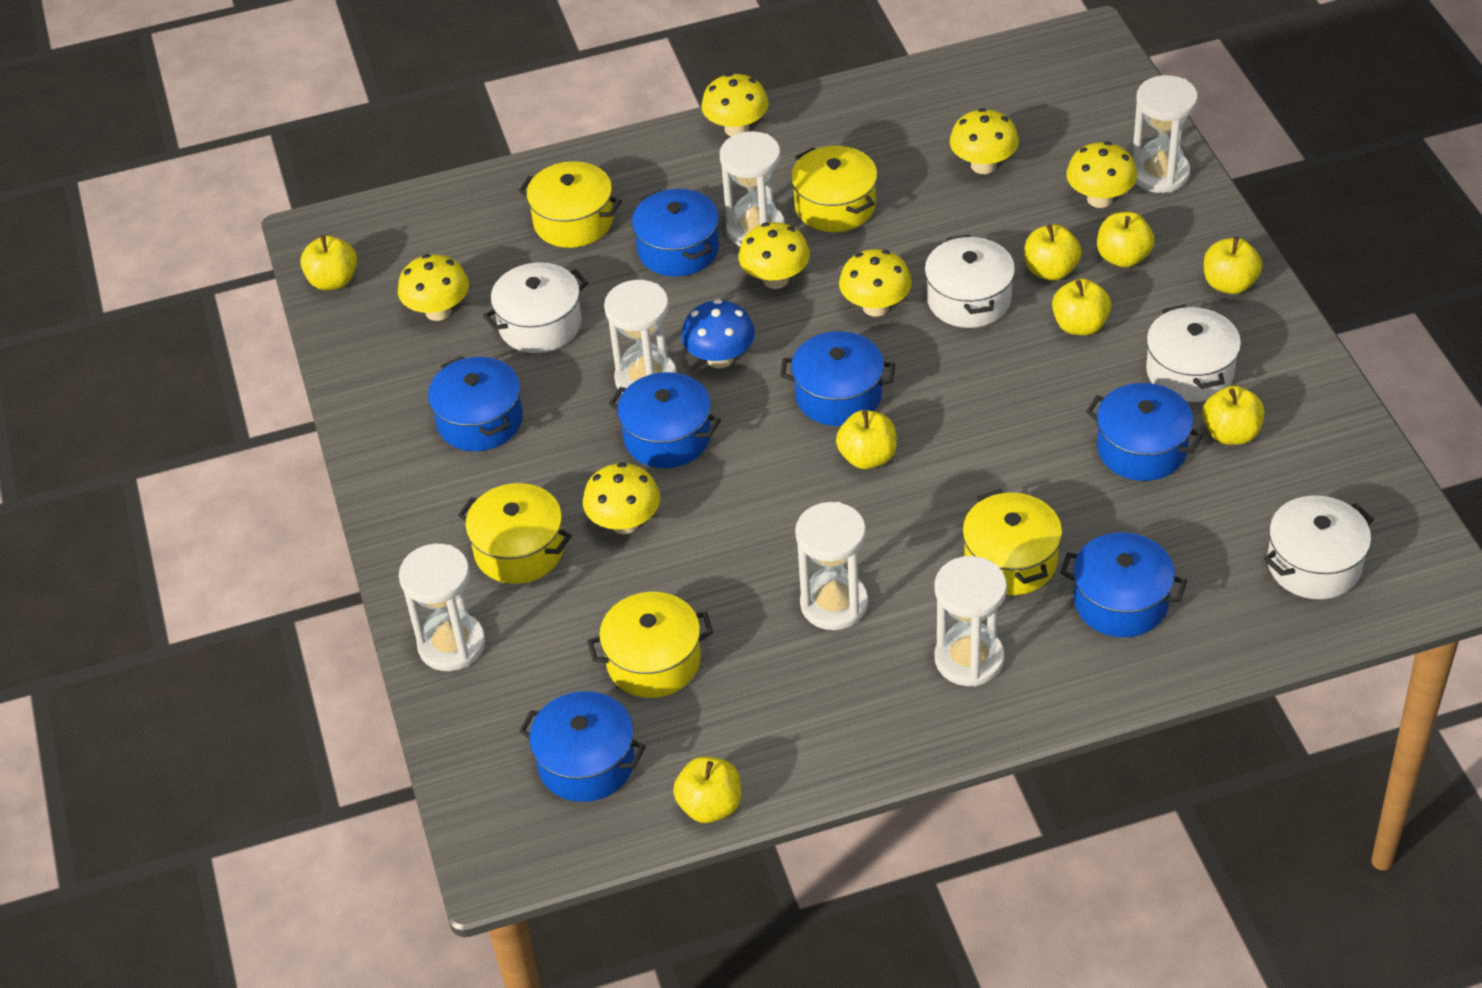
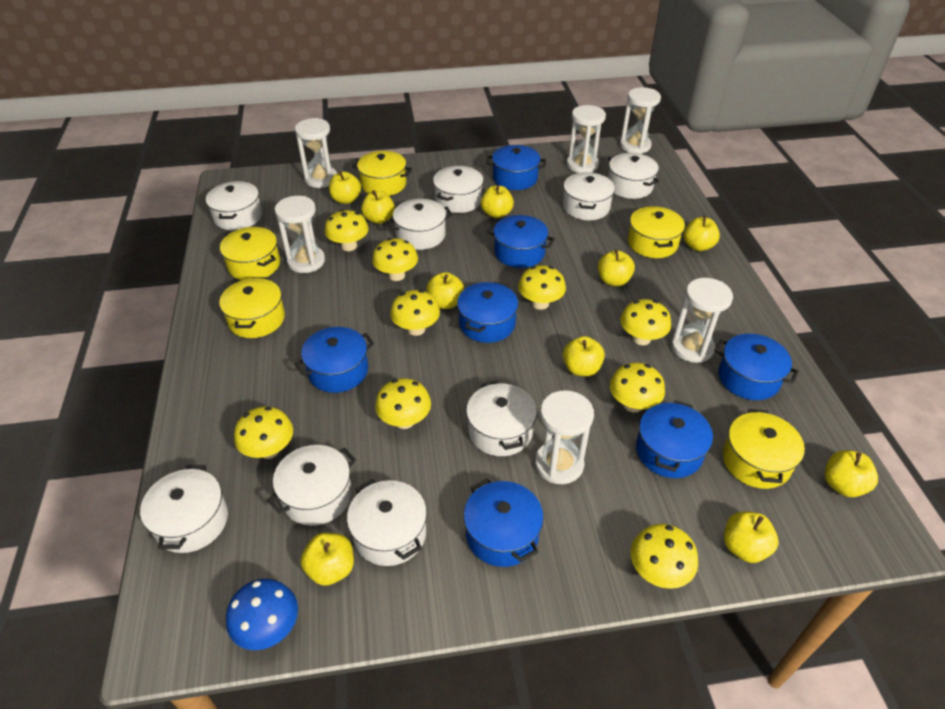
white pot: [483,262,588,353] [924,234,1015,328] [1146,304,1241,402] [1264,496,1374,599] = 4 -> [140,465,228,553] [206,181,262,230] [267,445,356,526] [347,479,427,566] [387,199,453,250] [433,166,484,213] [466,381,537,456] [563,172,615,220] [608,153,659,199] = 9
yellow apple: [300,235,357,290] [673,756,741,823] [836,410,897,469] [1024,224,1082,280] [1052,279,1111,335] [1097,212,1155,267] [1202,386,1265,445] [1204,237,1262,294] = 8 -> [300,533,354,586] [329,172,361,204] [361,190,395,224] [426,272,464,309] [481,186,514,218] [563,336,605,376] [598,250,635,286] [683,215,720,251] [724,512,779,563] [825,450,878,497] = 10
yellow mushroom: [398,254,469,321] [583,462,660,534] [701,73,769,136] [739,222,810,289] [839,249,912,317] [950,108,1019,174] [1066,142,1137,208] = 7 -> [234,407,293,459] [325,210,369,251] [372,238,418,281] [375,378,431,429] [390,290,440,336] [518,265,566,310] [610,362,665,412] [620,299,671,345] [631,524,698,589] = 9

